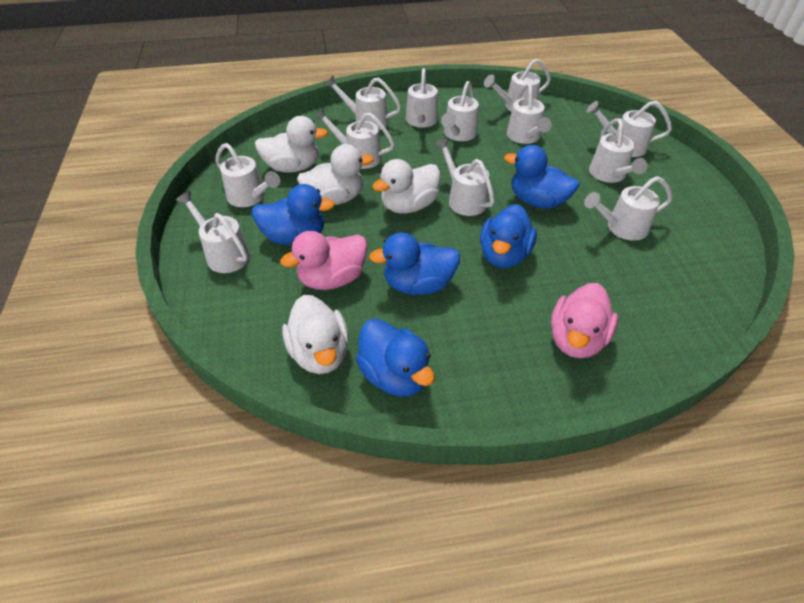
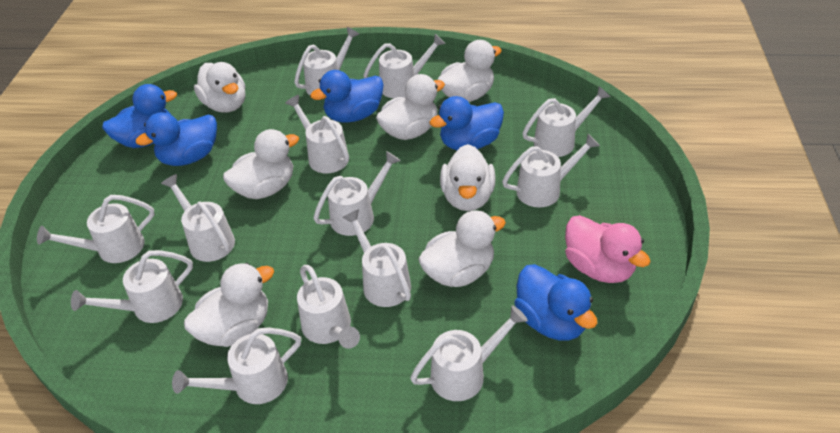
pink duck: [280,231,368,290] [551,283,618,358] = 2 -> [565,215,651,283] = 1
white duck: [255,116,328,173] [282,295,349,374] [297,144,374,205] [372,159,440,214] = 4 -> [184,263,274,347] [194,62,245,113] [223,129,299,199] [376,74,445,140] [418,210,506,287] [438,40,502,102] [440,144,496,211] = 7
white watering can: [176,191,250,273] [215,143,280,207] [314,107,395,169] [324,76,401,130] [406,68,438,128] [435,138,495,216] [441,81,479,141] [484,59,551,112] [507,83,552,144] [584,176,672,241] [586,101,672,157] [589,118,647,183] = 12 -> [37,195,155,263] [71,250,193,323] [161,174,235,262] [172,327,301,404] [285,95,349,173] [294,27,359,95] [297,265,360,349] [313,151,401,236] [342,209,411,307] [363,34,446,98] [410,305,528,401] [502,134,600,207] [522,86,610,157] = 13

